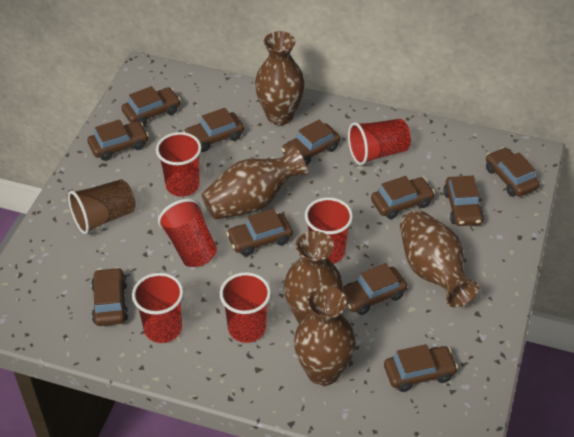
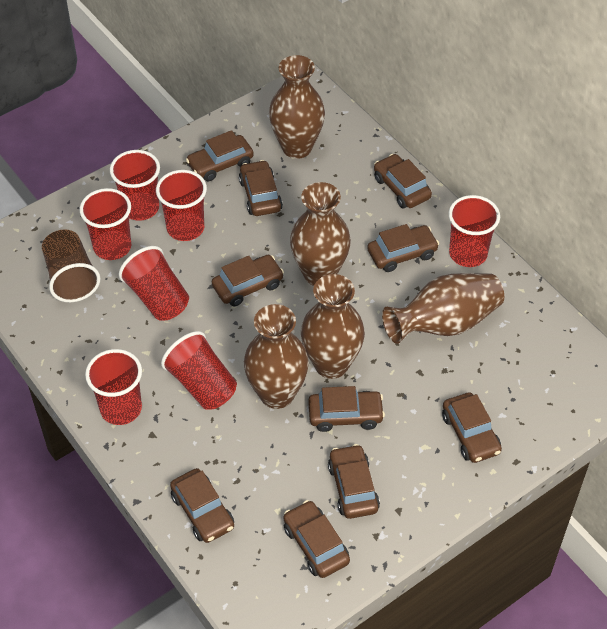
brown car: [87,119,149,161] [91,267,128,326] [122,86,181,126] [184,108,244,152] [226,209,293,256] [282,120,340,166] [342,263,407,315] [371,176,435,219] [384,344,458,392] [443,176,484,226] [486,147,540,197] = 11 -> [170,468,234,543] [186,130,254,181] [212,255,284,306] [239,160,283,216] [283,500,350,578] [308,386,385,432] [328,444,380,519] [367,224,439,272] [374,154,432,208] [442,392,502,463] = 10
red cup: [132,273,184,343] [156,132,202,197] [158,199,217,267] [220,272,271,343] [305,197,353,264] [348,119,411,165] = 6 -> [80,188,131,260] [85,349,142,425] [110,150,160,221] [119,246,189,321] [156,170,207,241] [161,331,237,410] [448,195,500,267] = 7

